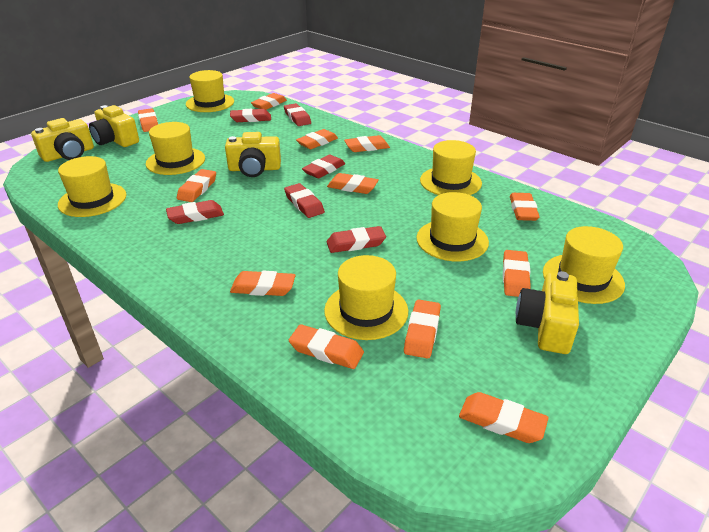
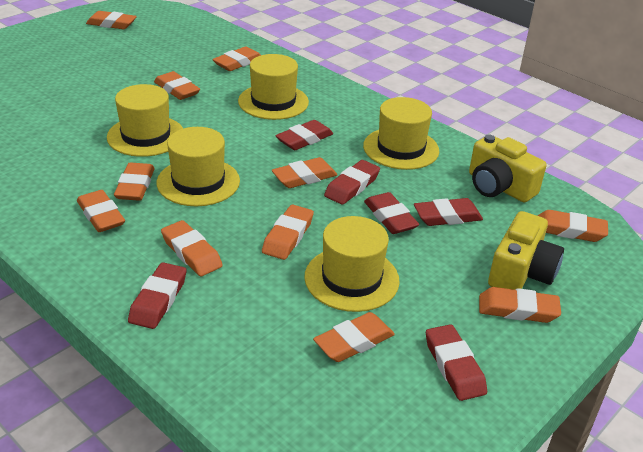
orange eraser: [138,108,158,132] [177,169,216,202] [230,271,296,296] [251,93,287,110] [289,324,364,369] [296,129,338,149] [327,173,379,194] [344,135,390,152] [404,299,441,359] [459,392,548,443] [503,250,531,297] [510,193,540,221] = 12 -> [77,190,125,232] [86,11,137,29] [114,162,155,201] [154,71,200,100] [161,220,223,276] [212,46,261,71] [262,205,314,260] [272,157,337,188] [313,312,395,362] [479,287,561,323] [538,210,608,242] = 11
yellow camera: [31,118,94,162] [89,105,139,147] [225,132,281,177] [516,271,579,354] = 4 -> [469,135,547,202] [488,211,564,290] = 2
yellow hat: [58,156,127,217] [146,122,205,175] [186,70,234,112] [324,255,408,340] [416,192,489,261] [420,140,482,195] [543,226,625,304] = 7 -> [107,84,183,157] [157,127,240,206] [238,54,309,120] [304,216,400,312] [363,97,439,170] = 5

